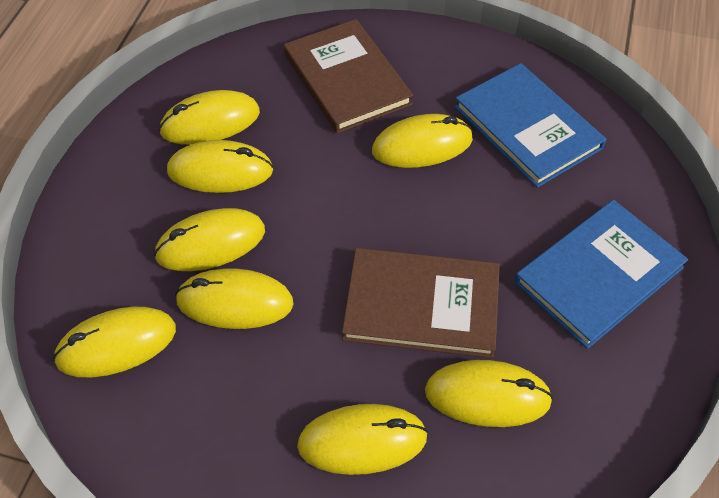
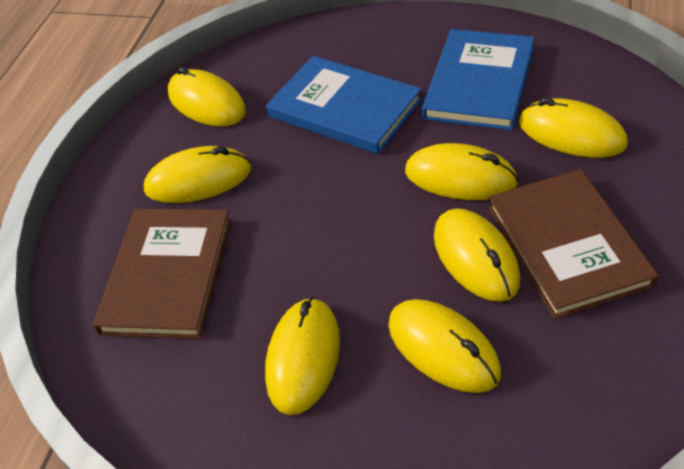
yellow mouse: [53,307,176,377] [154,208,265,271] [159,90,260,145] [167,140,273,193] [175,268,294,329] [297,404,428,475] [372,114,473,168] [425,360,553,427] = 8 -> [144,146,252,203] [167,67,246,126] [265,297,340,415] [388,299,501,393] [405,143,519,200] [434,208,520,302] [519,97,628,158] = 7

